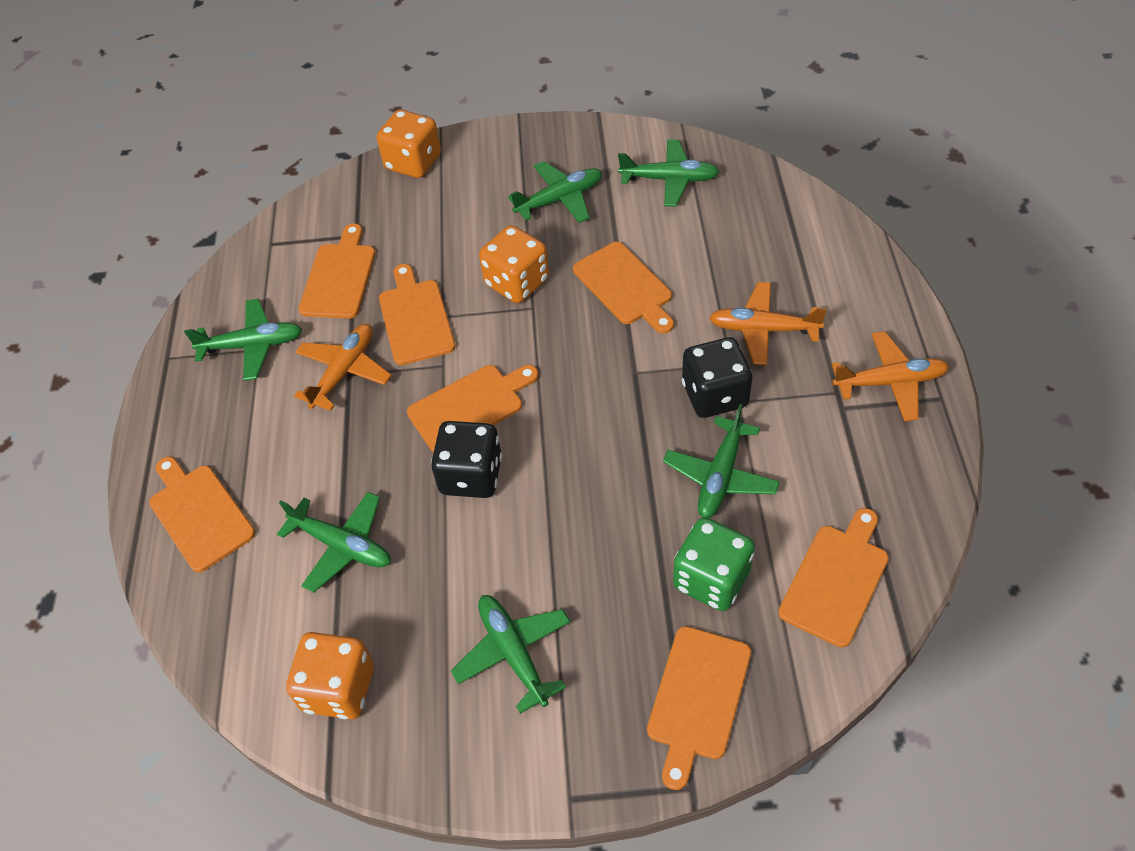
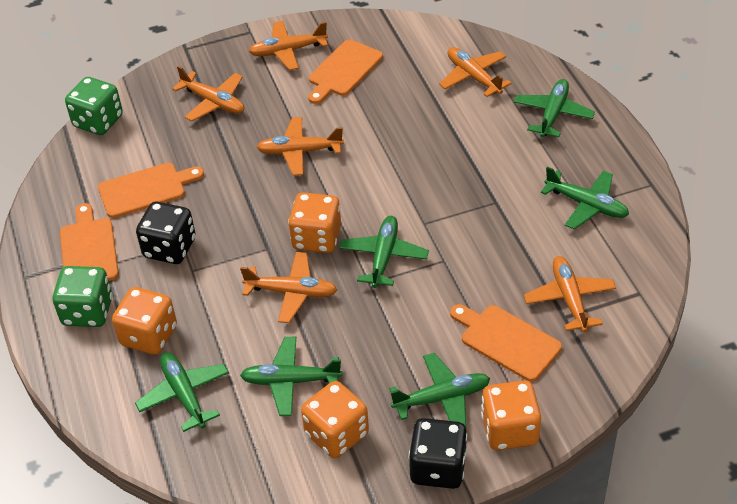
green dice: [673,517,755,611] = 1 -> [53,266,113,327] [65,77,123,135] = 2
orange cutting board: [149,457,255,572] [299,224,375,319] [379,264,455,365] [407,365,539,452] [573,242,674,334] [647,626,751,790] [778,508,889,647] = 7 -> [60,203,119,281] [98,163,204,218] [308,40,383,104] [450,304,562,382] = 4
orange dice: [286,632,374,719] [377,110,441,178] [479,225,549,303] = 3 -> [112,287,177,355] [288,192,341,253] [301,381,369,458] [481,380,541,450] = 4
orange plane: [294,324,392,411] [709,282,827,365] [832,331,949,422] = 3 -> [172,66,244,122] [240,252,337,323] [249,21,328,70] [256,117,344,176] [439,47,512,97] [524,256,616,332] = 6

